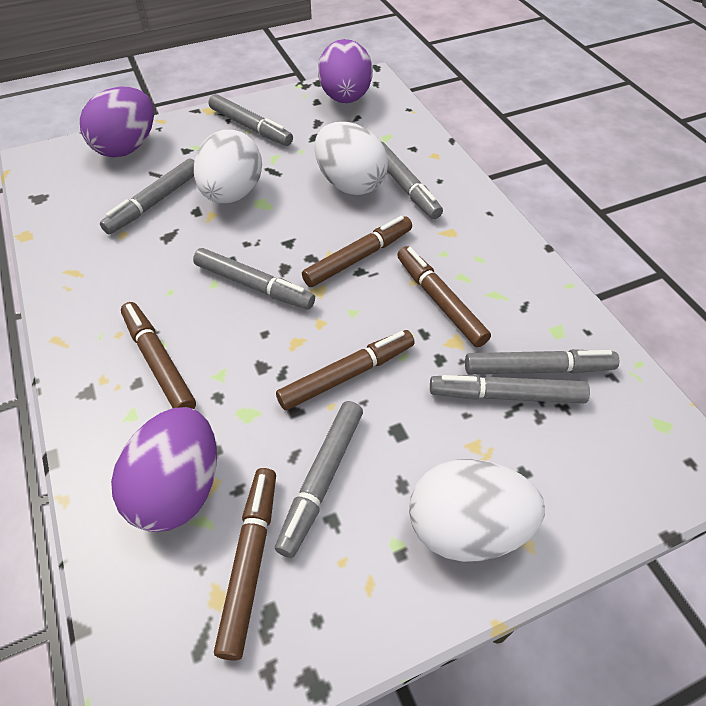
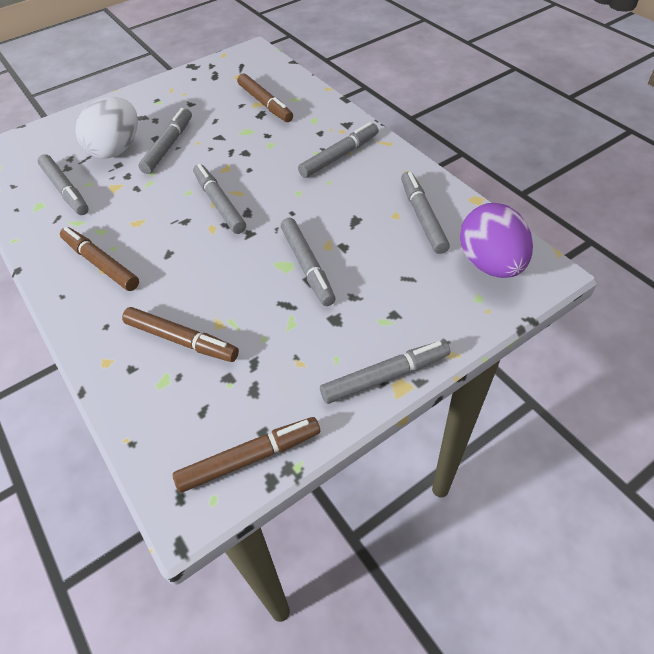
brown marker: [121,302,196,409] [214,468,276,660] [276,330,415,410] [302,216,412,287] [397,246,491,347] = 5 -> [60,227,139,291] [122,307,239,362] [173,417,320,493] [237,73,293,122] = 4
purple egg: [80,87,154,157] [111,407,217,532] [318,39,373,103] = 3 -> [460,203,533,278] = 1
white egg: [194,130,262,203] [315,122,388,195] [409,459,545,562] = 3 -> [75,97,138,159] = 1

